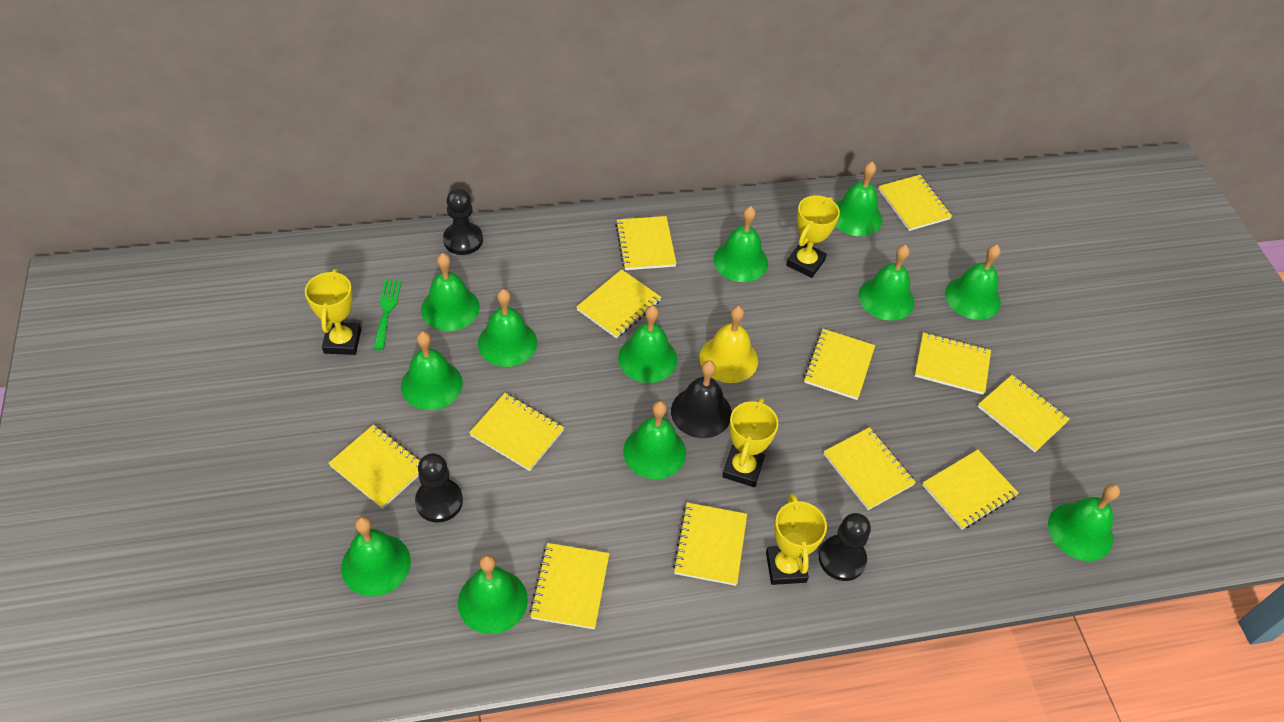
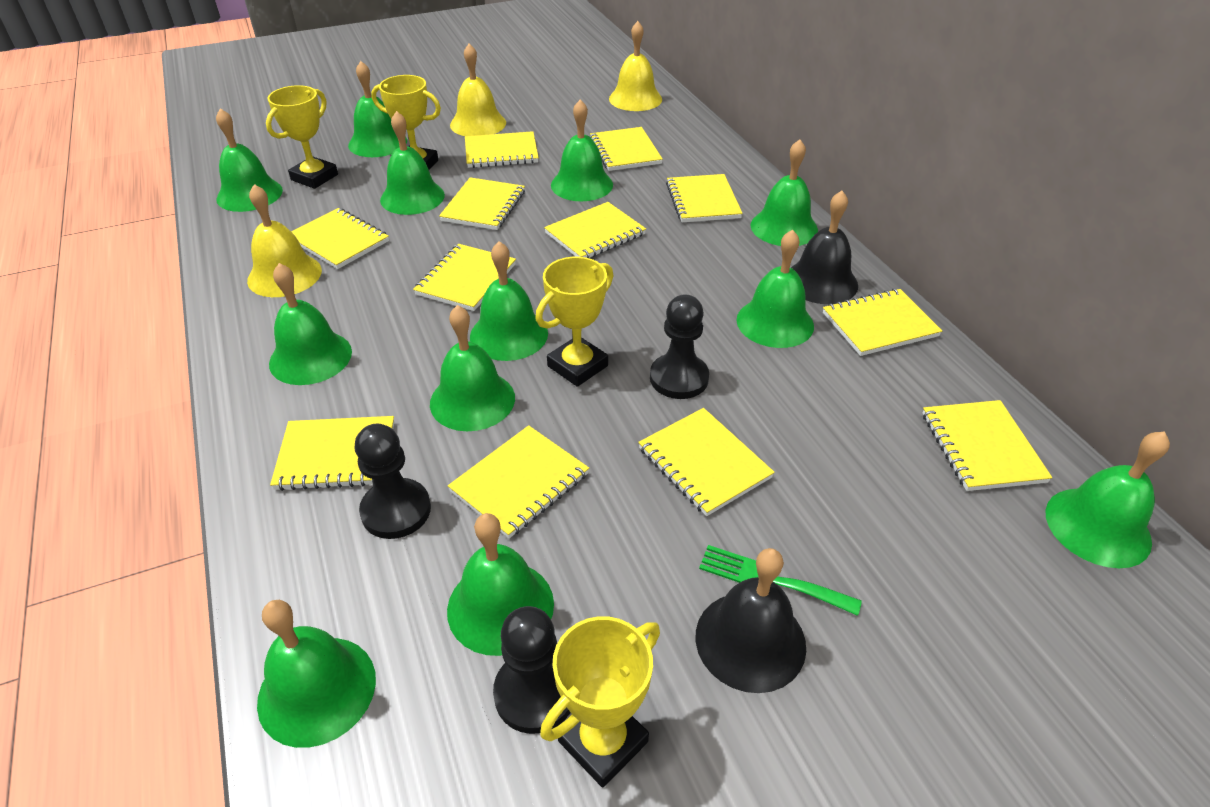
black bell: [671,360,732,438] = 1 -> [696,548,806,693] [791,191,858,304] = 2
yellow bell: [699,306,758,383] = 1 -> [247,184,322,297] [450,44,506,136] [609,21,662,111] = 3

